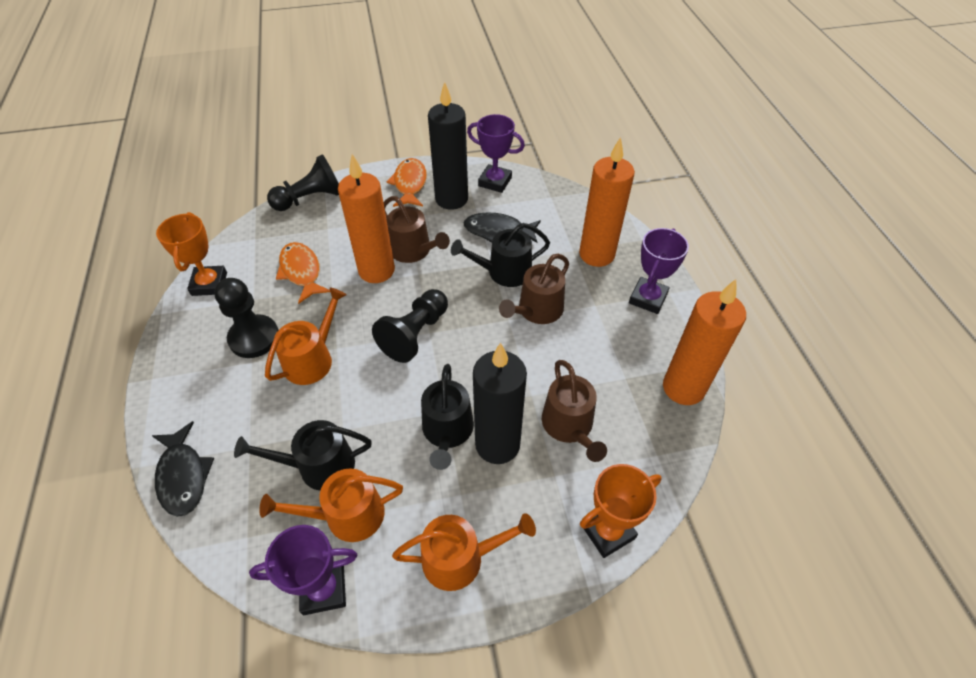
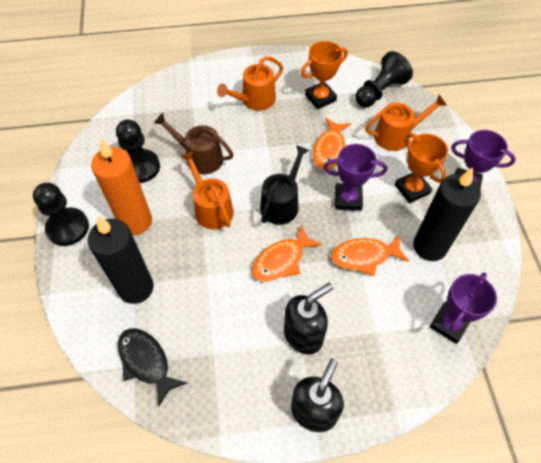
black fish: [152,421,214,517] [463,212,541,243] = 2 -> [118,329,187,407] = 1
black soap dispenser: none = 0 -> [284,283,333,354] [291,358,344,432] = 2
black watering can: [234,420,372,491] [421,364,474,470] [451,223,550,287] = 3 -> [260,145,310,225] = 1
brown watering can: [383,196,450,263] [499,254,569,324] [542,360,607,462] = 3 -> [154,113,233,174] = 1
orange candle: [338,154,395,283] [579,137,635,267] [663,279,746,405] = 3 -> [91,139,152,235] = 1
orange fish: [276,242,330,304] [387,158,427,207] = 2 -> [252,225,322,282] [313,118,351,170] [331,235,409,276] = 3

